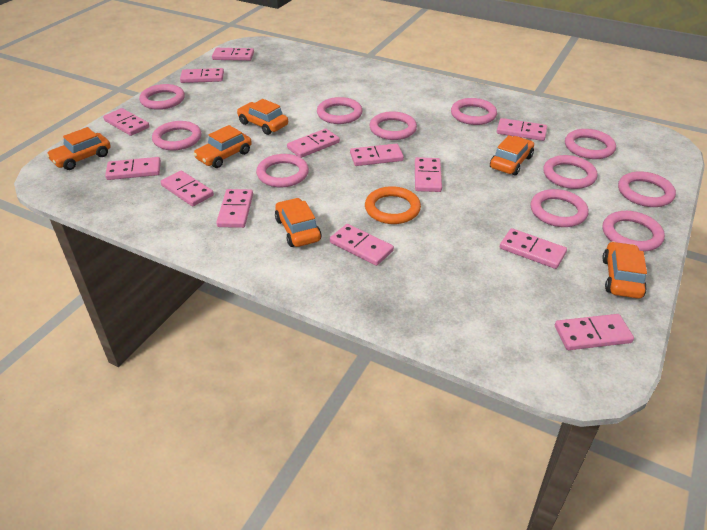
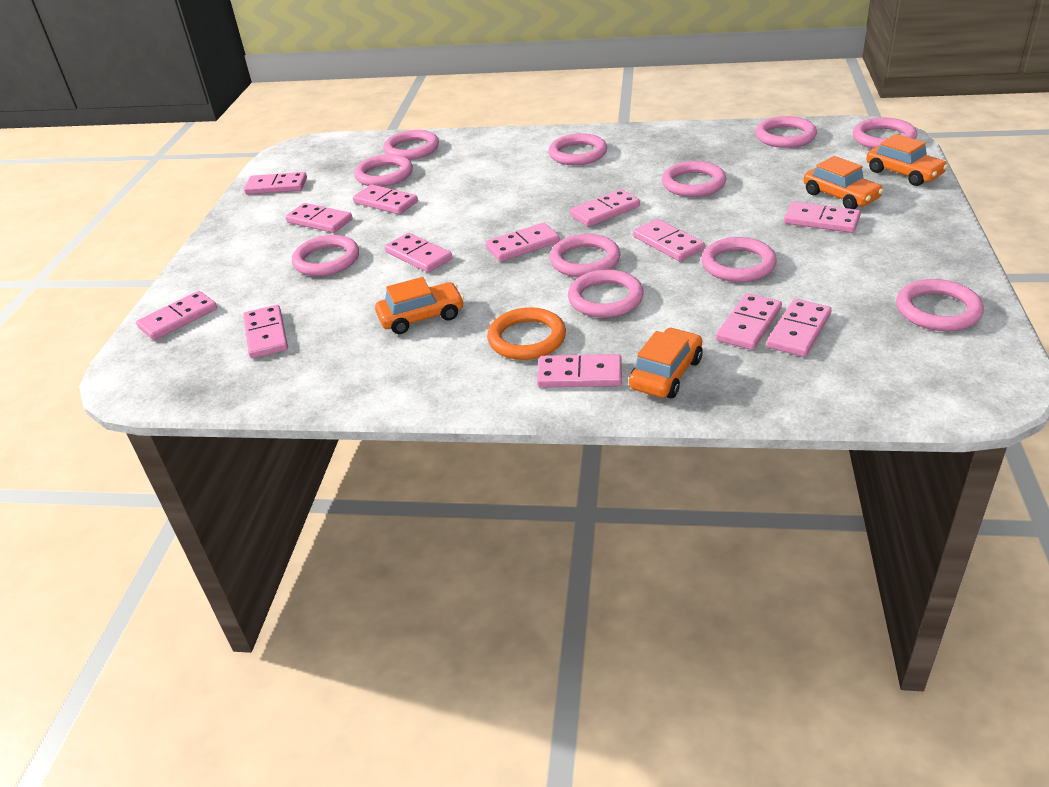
orange car: [46,127,111,170] [193,125,252,168] [237,99,288,135] [275,198,322,247] [490,135,534,175] [602,241,647,299] = 6 -> [375,277,464,334] [629,328,703,398] [803,156,884,209] [866,134,948,186] = 4

